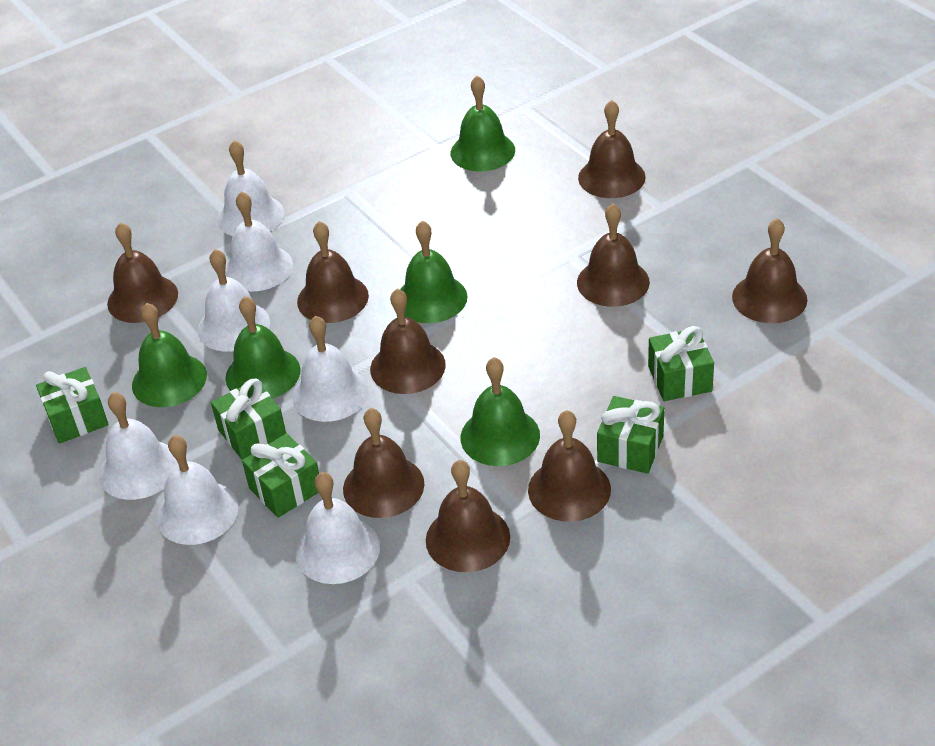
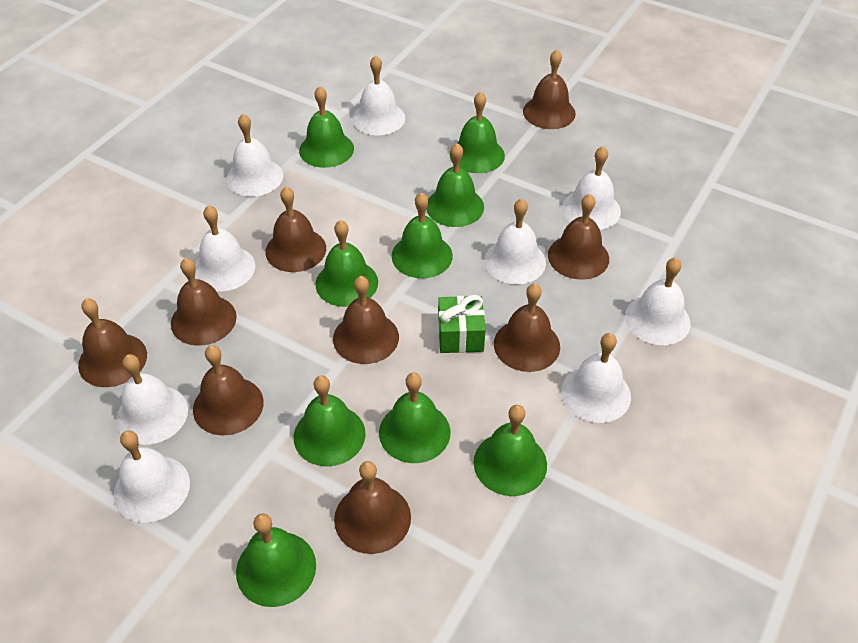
green bell: [132,303,207,407] [225,296,301,399] [400,221,467,323] [451,76,515,172] [461,357,540,466] = 5 -> [236,513,316,607] [294,376,366,467] [299,86,354,168] [315,220,378,307] [379,372,451,463] [392,192,453,278] [426,143,484,227] [450,91,505,173] [474,405,547,496] = 9
green gift: [36,367,109,444] [211,379,286,460] [242,433,319,518] [597,396,664,474] [648,326,714,401] = 5 -> [438,295,486,353] = 1
white bell: [99,392,178,500] [156,435,238,545] [198,249,270,351] [217,140,284,236] [225,191,293,292] [292,316,369,422] [296,472,380,584] = 7 -> [114,431,190,523] [116,354,188,445] [195,205,255,292] [227,114,283,196] [352,55,405,135] [484,198,546,284] [561,333,631,423] [562,146,621,230] [625,257,691,345] = 9

